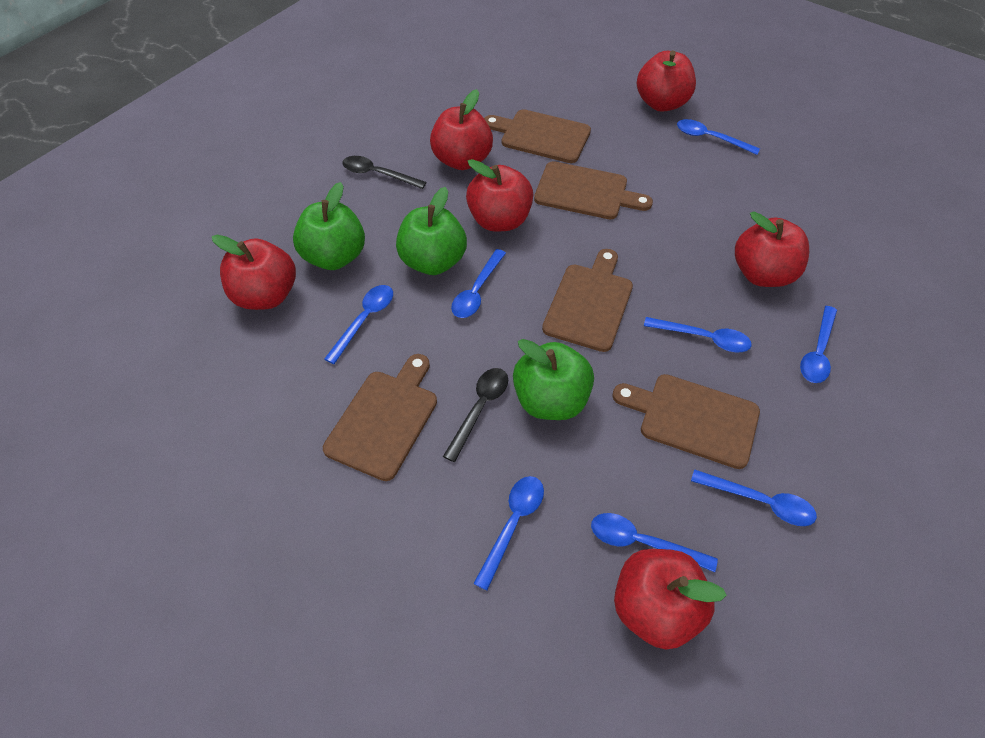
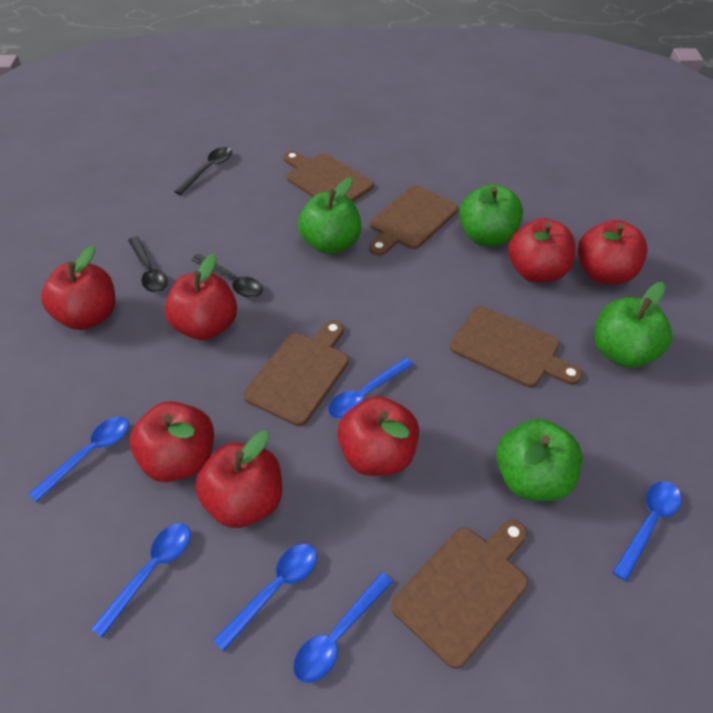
black spoon: [342,156,427,189] [443,368,508,462] = 2 -> [128,236,168,293] [174,147,232,195] [191,254,263,298] = 3
blue spoon: [324,285,393,364] [451,249,506,318] [473,476,544,590] [591,513,718,572] [644,317,752,352] [677,119,760,155] [691,469,817,526] [800,306,837,383] = 8 -> [29,417,129,502] [91,523,191,638] [213,544,317,652] [293,572,393,683] [328,358,413,419] [613,481,681,581] = 6
green apple: [293,182,365,270] [396,187,467,275] [513,339,594,420] = 3 -> [298,178,361,255] [459,184,523,246] [496,419,582,501] [594,282,672,368] = 4
red apple: [212,235,296,310] [430,89,493,170] [466,159,533,231] [614,549,727,649] [637,51,696,112] [735,212,809,287] = 6 -> [41,245,115,330] [130,401,214,482] [164,253,237,340] [195,431,282,528] [337,396,419,476] [508,218,576,283] [578,220,648,285] = 7

